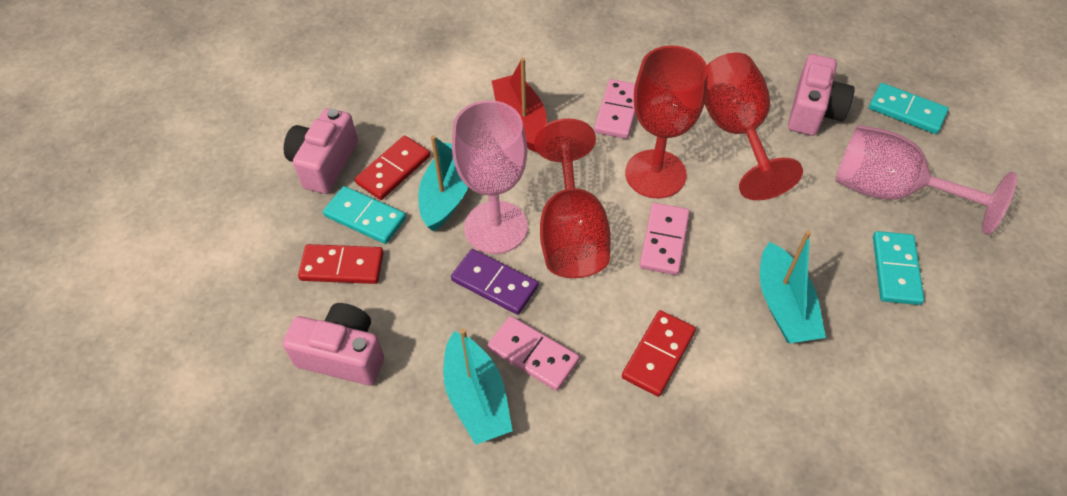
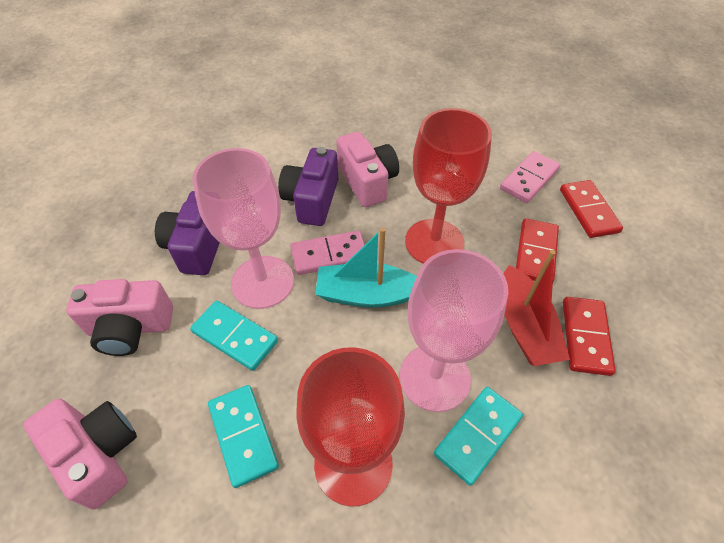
pink domino: [487,316,580,391] [594,79,635,139] [640,203,690,275] = 3 -> [290,231,364,275] [500,151,560,203] = 2
purple camera: none = 0 -> [155,191,220,275] [278,147,338,226] = 2
purple domino: [451,249,538,315] = 1 -> none = 0
red goblet: [534,118,610,278] [625,45,708,199] [705,53,803,200] = 3 -> [296,347,405,507] [405,108,492,264] = 2
turquoise boat: [418,135,468,231] [443,328,513,445] [760,231,826,343] = 3 -> [315,228,417,308] = 1

